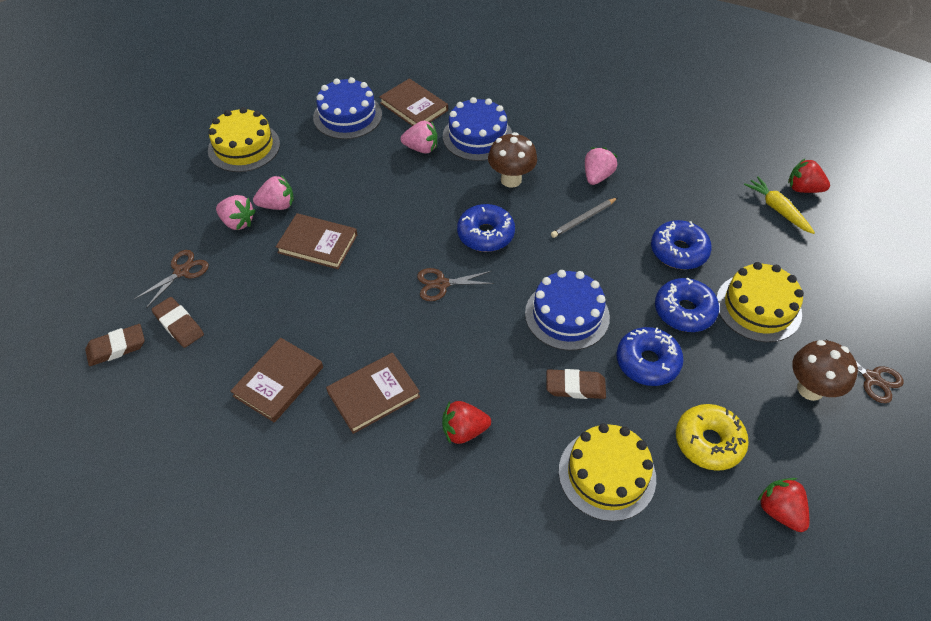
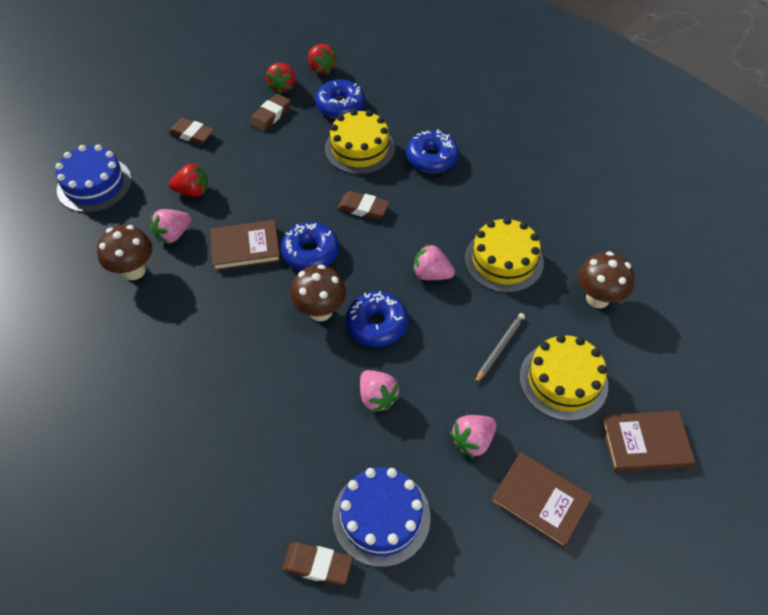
blue cake: [313,77,382,139] [443,97,512,161] [525,270,610,351] = 3 -> [55,145,132,212] [333,467,431,567] = 2
brown book: [230,338,323,423] [276,213,357,269] [326,353,420,434] [379,78,448,126] = 4 -> [210,220,281,271] [491,452,593,548] [601,411,696,472] = 3
brown eraser: [85,324,145,366] [151,297,204,348] [547,369,606,399] = 3 -> [168,118,215,145] [250,94,291,131] [282,542,353,585] [337,191,390,219] = 4
brown mushroom: [488,132,537,188] [792,340,858,401] = 2 -> [97,225,152,280] [291,264,346,321] [578,251,635,308] = 3
brown scissors: [135,250,209,308] [417,268,495,301] [826,339,904,403] = 3 -> none = 0
yellow carrot: [744,176,815,234] = 1 -> none = 0
yellow donut: [676,404,749,471] = 1 -> none = 0

